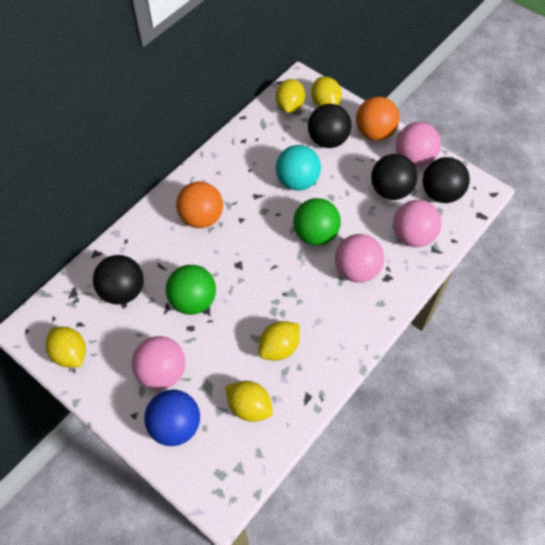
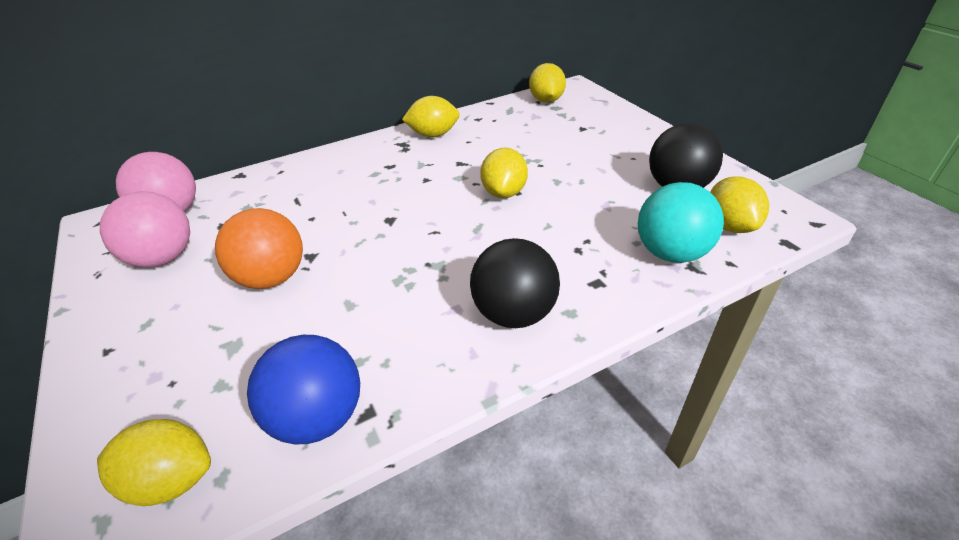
black ball: [93,255,144,305] [308,104,351,148] [371,154,417,200] [423,157,470,203] = 4 -> [470,238,560,328] [649,123,723,188] = 2
green ball: [166,265,216,315] [293,198,341,246] = 2 -> none = 0
orange ball: [176,181,223,228] [356,97,400,141] = 2 -> [215,208,303,289] = 1
pink ball: [132,336,185,390] [335,234,384,283] [393,200,442,247] [396,122,441,167] = 4 -> [100,191,190,268] [116,152,196,212] = 2

